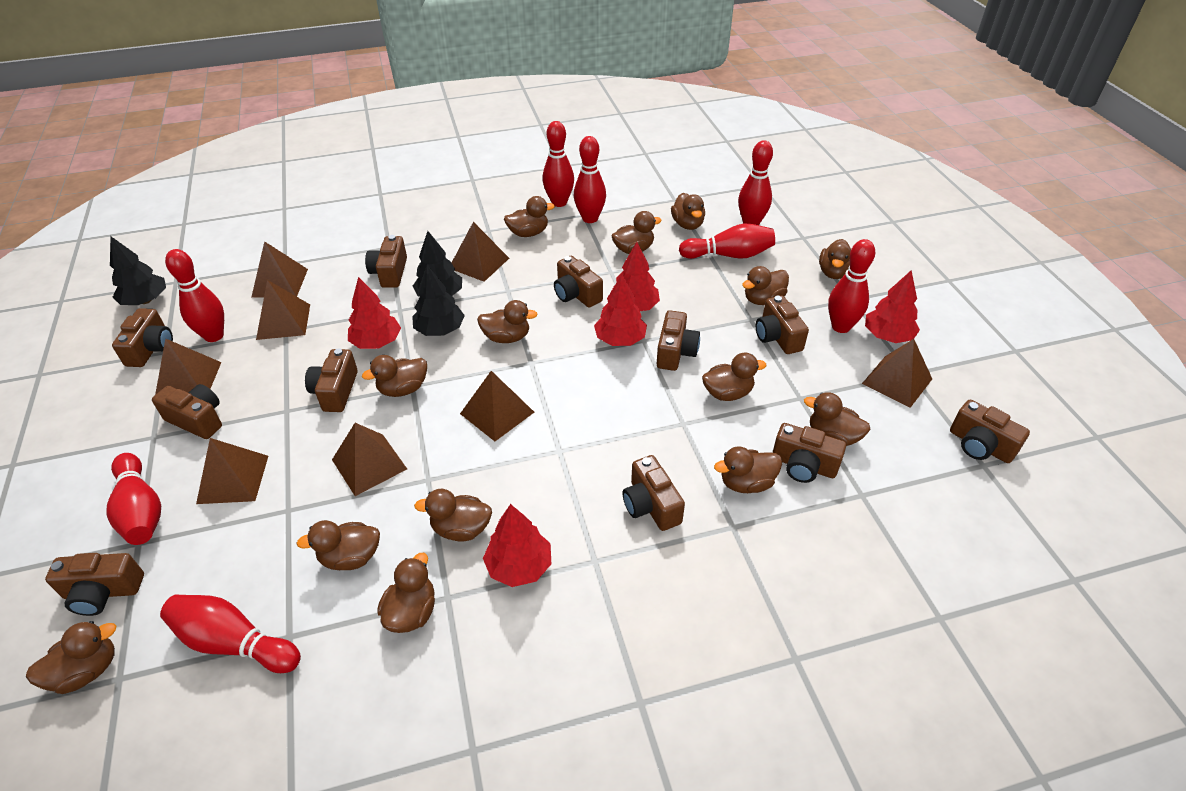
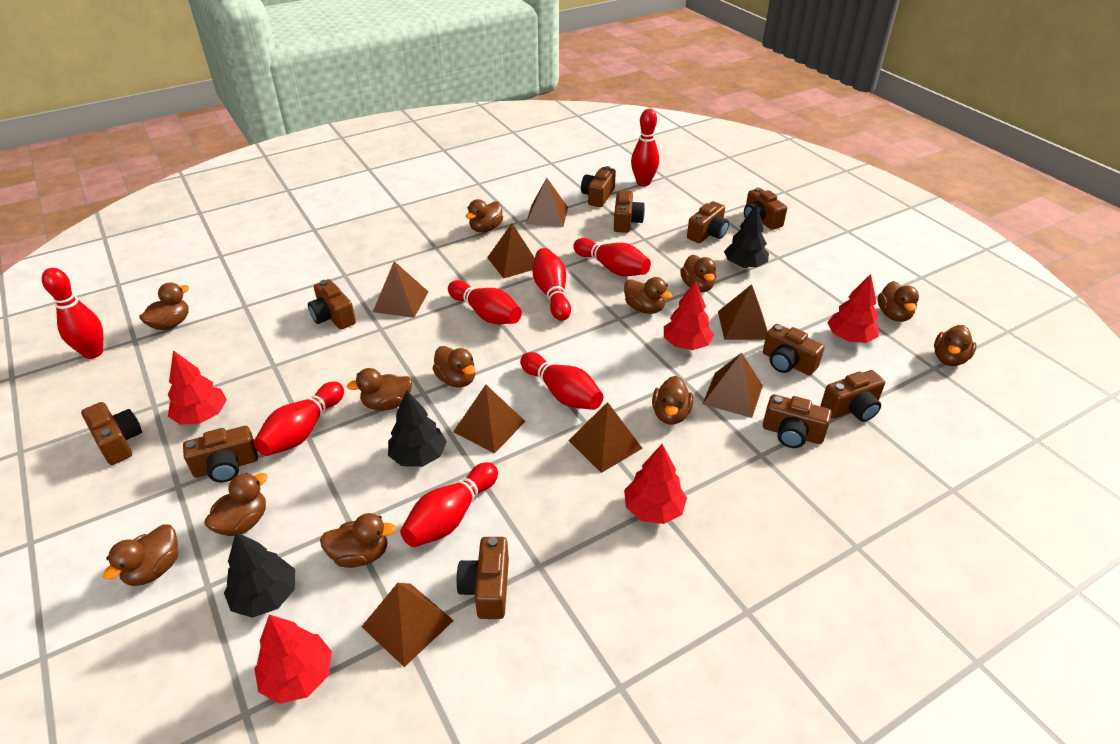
brown duck: [26,621,116,694] [296,520,380,570] [362,355,427,397] [377,553,435,633] [414,489,492,542] [477,300,538,343] [504,196,555,237] [612,211,662,254] [671,193,705,230] [702,353,766,401] [714,446,782,493] [742,266,789,305] [804,392,870,446] [819,239,851,279] = 14 -> [103,524,178,586] [139,283,189,330] [204,473,268,536] [320,513,396,568] [347,368,412,411] [432,346,475,387] [466,199,503,232] [624,277,672,314] [652,376,693,425] [680,254,716,292] [878,281,919,322] [934,325,977,366] = 12

